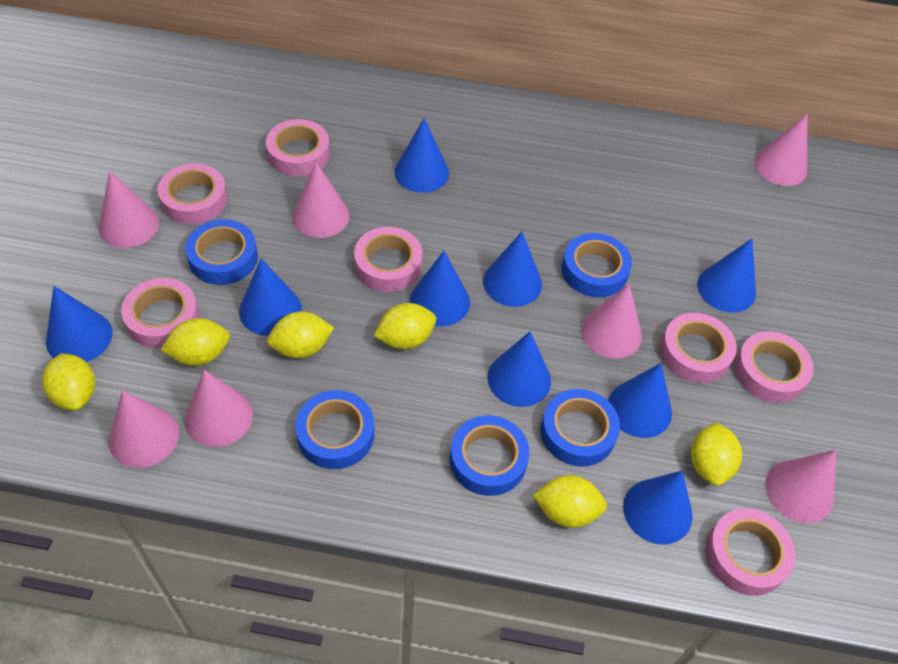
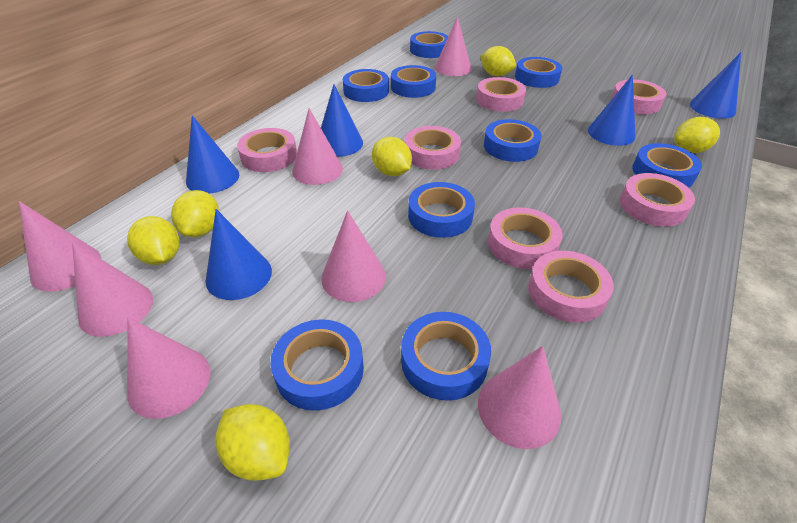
blue cone: [46,286,112,362] [239,259,302,336] [395,118,449,193] [410,251,470,327] [483,232,542,307] [487,331,551,407] [608,363,672,438] [623,471,693,544] [697,239,756,313] = 9 -> [186,115,239,193] [205,209,272,300] [321,84,363,157] [588,75,635,146] [690,52,741,119] = 5
blue tape: [185,219,258,285] [295,390,374,469] [450,415,530,496] [541,389,620,466] [562,233,632,297] = 5 -> [271,319,364,411] [343,69,389,102] [391,65,436,98] [401,312,491,401] [408,182,475,238] [410,31,448,58] [484,119,542,162] [515,57,562,88] [632,143,702,188] = 9

